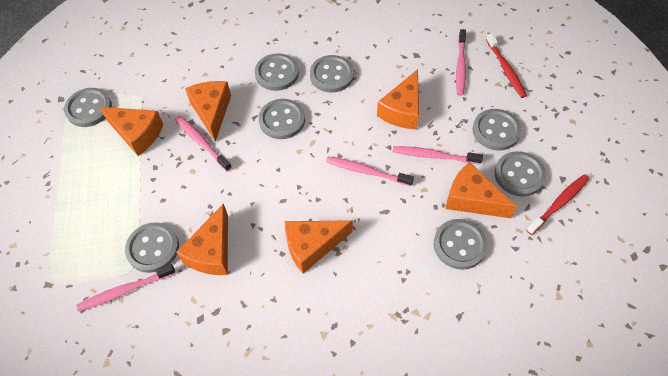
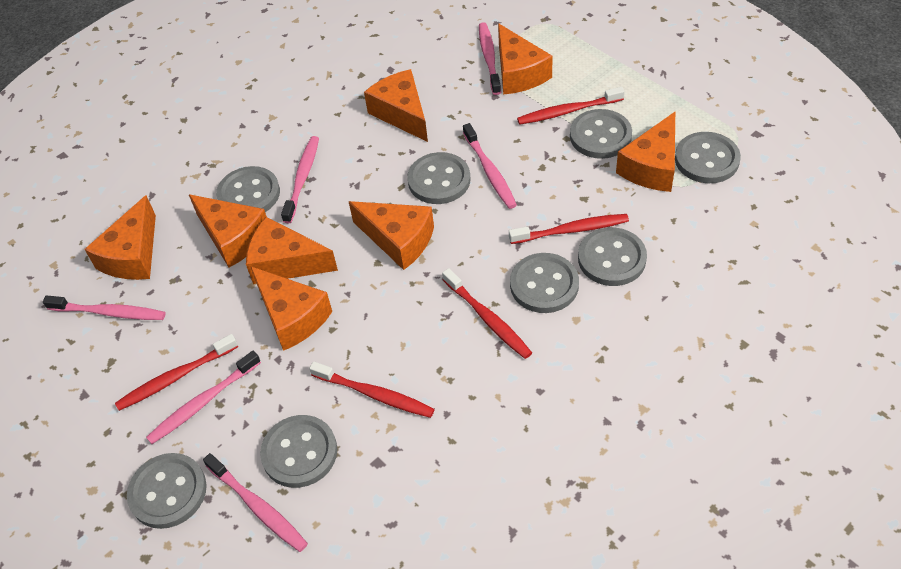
orange cheese: [99,107,163,156] [176,203,228,275] [185,81,231,142] [285,220,353,273] [377,69,419,130] [446,162,517,218] = 6 -> [84,195,156,280] [188,194,267,267] [246,217,338,284] [250,266,332,351] [349,201,434,270] [364,69,428,142] [498,23,553,95] [616,112,675,192] = 8
pink toothbrush: [77,264,176,311] [175,116,232,171] [326,157,414,186] [393,146,483,164] [456,29,466,96] = 5 -> [43,296,166,320] [146,351,261,444] [203,453,308,552] [281,136,319,223] [463,123,517,209] [479,22,501,95] = 6
red toothbrush: [486,33,527,98] [527,174,589,235] = 2 -> [115,334,238,411] [309,361,435,418] [442,268,532,359] [509,214,629,244] [517,87,625,125] = 5

